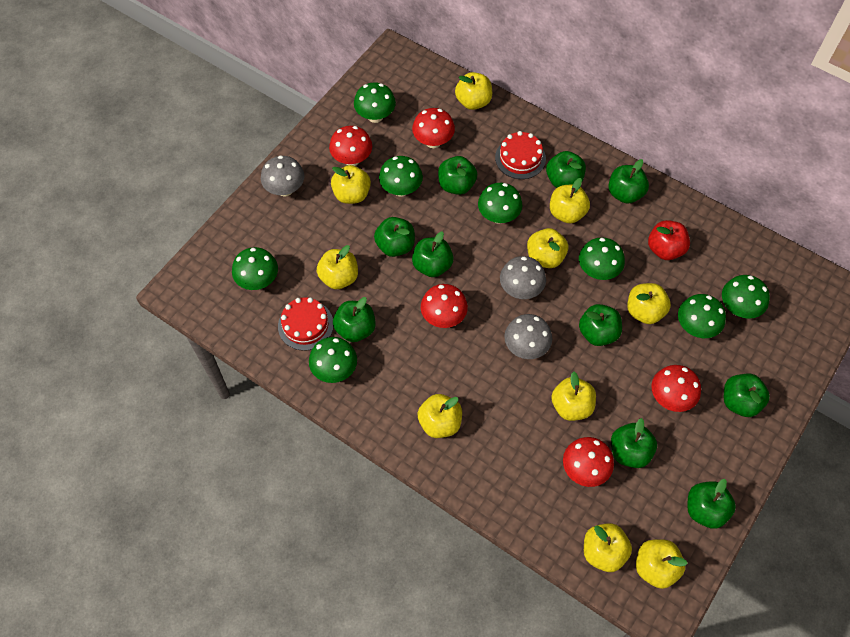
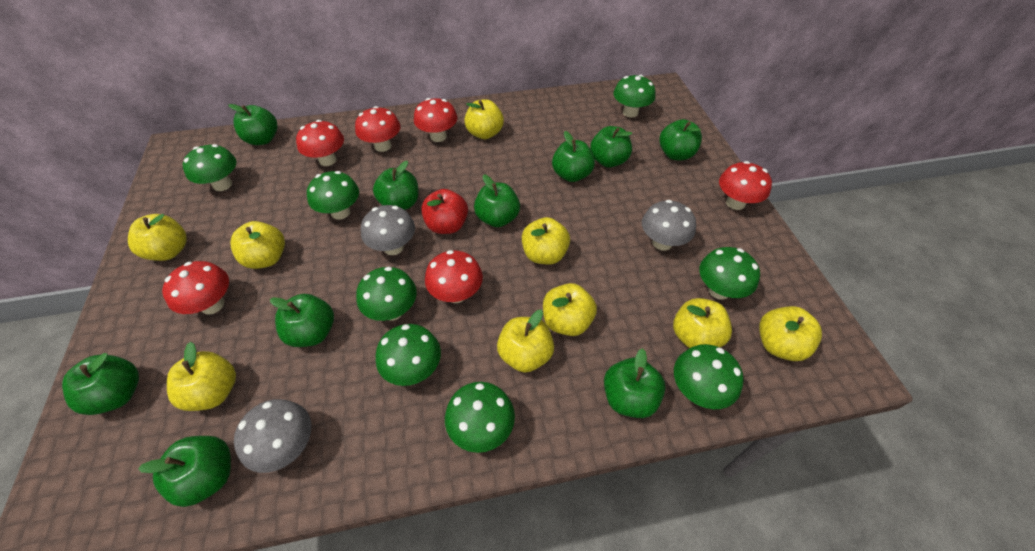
red cake: [278,297,333,351] [495,131,546,179] = 2 -> none = 0
red mushroom: [329,126,372,166] [412,108,455,148] [421,284,468,328] [563,437,614,487] [652,365,701,412] = 5 -> [162,261,229,315] [296,120,344,166] [355,106,400,152] [414,98,458,142] [425,250,483,303] [719,161,772,210] = 6
yellow apple: [317,245,358,289] [331,165,371,204] [418,394,462,438] [455,72,492,110] [527,228,568,268] [550,178,590,224] [551,371,596,421] [584,523,632,572] [627,283,671,324] [636,539,688,589] = 10 -> [128,214,187,261] [167,342,236,411] [230,221,285,269] [464,99,504,139] [497,310,554,373] [522,217,570,264] [543,283,597,336] [673,298,732,348] [759,306,822,361] = 9

